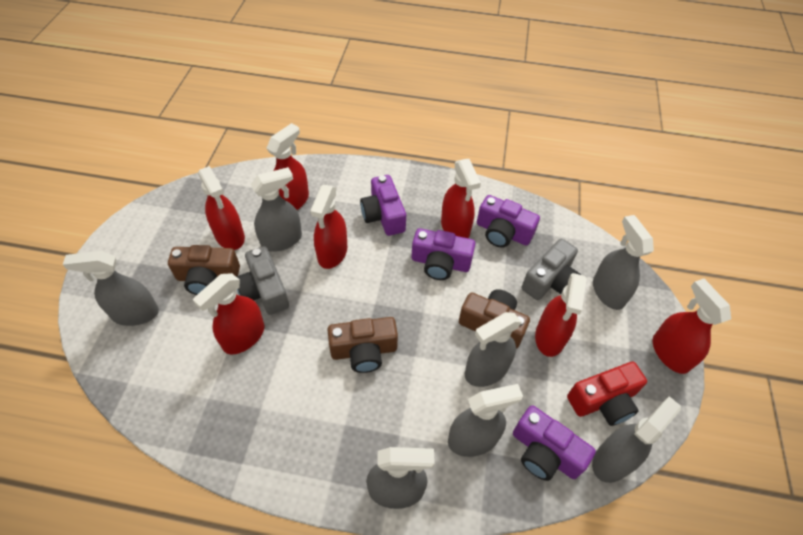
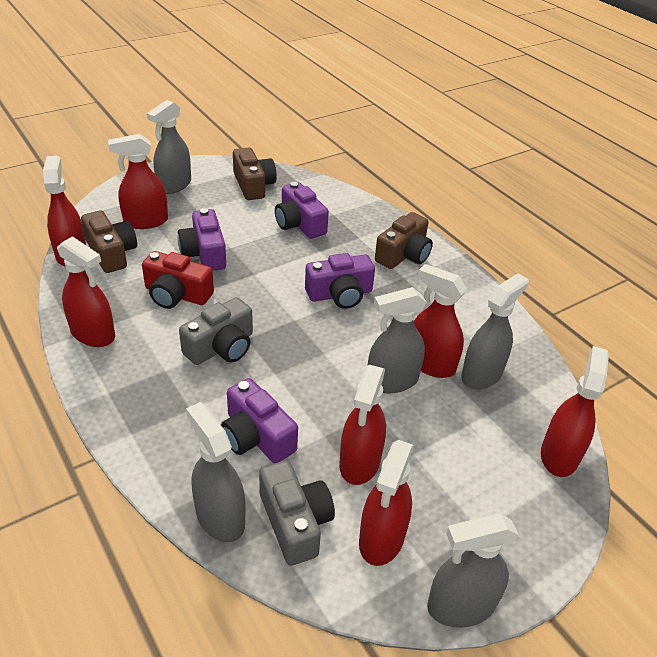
grey spray bottle: [63,251,159,326] [251,167,302,252] [366,447,435,509] [448,384,523,457] [465,312,522,387] [592,396,681,483] [593,215,654,310] = 7 -> [147,100,191,194] [186,402,246,542] [367,287,427,393] [427,513,519,627] [461,273,529,390] = 5

